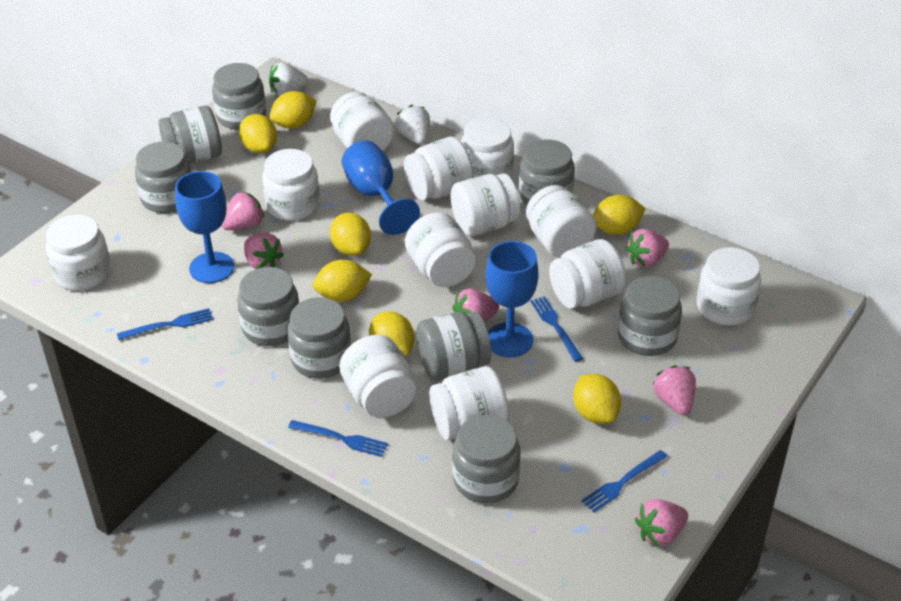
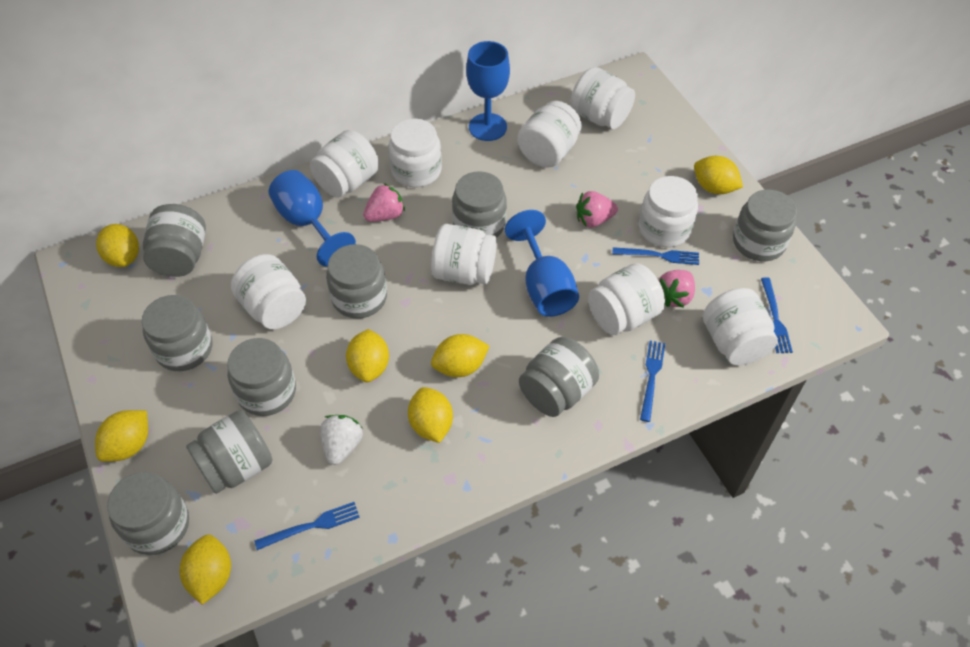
pink strawberry: [221,191,264,230] [244,233,284,269] [452,289,499,323] [625,229,669,268] [635,499,688,547] [652,365,696,415] = 6 -> [363,183,405,222] [576,191,618,227] [658,270,695,308] = 3
white jar: [46,215,111,291] [262,149,320,221] [330,92,394,151] [339,335,416,418] [404,137,474,200] [405,212,476,287] [429,366,509,441] [451,173,520,236] [461,118,514,178] [526,185,597,258] [549,239,626,309] [697,247,761,325] = 12 -> [231,254,306,329] [310,130,379,198] [388,119,442,187] [431,224,497,285] [517,101,582,168] [570,67,635,129] [588,263,665,335] [639,176,698,247] [703,288,778,365] = 9
white strawberry: [269,62,308,96] [396,105,430,144] = 2 -> [320,415,363,465] = 1

